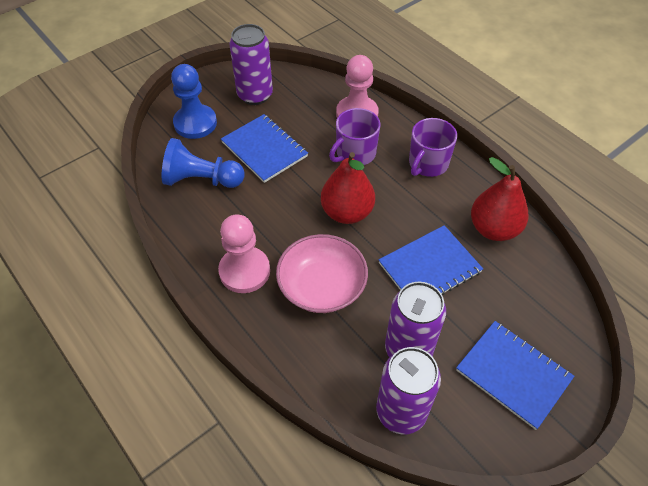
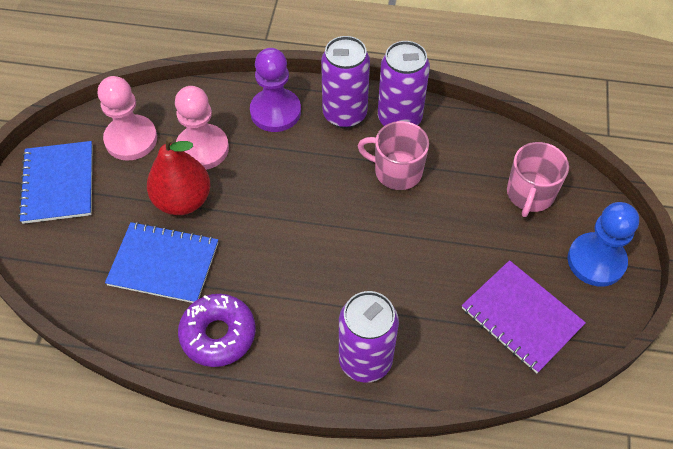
blue notebook: [221,114,308,183] [379,225,483,295] [456,321,574,430] = 3 -> [18,141,93,224] [105,222,218,303] = 2
blue pawn: [162,138,244,188] [171,64,217,139] = 2 -> [568,202,639,287] = 1
pink bowl: [276,234,368,313] = 1 -> none = 0
pink mug: none = 0 -> [358,121,429,190] [507,142,569,217] = 2
purple donut: none = 0 -> [178,294,256,367] = 1
purple mug: [329,108,380,165] [409,118,457,177] = 2 -> none = 0
purple notebook: none = 0 -> [462,260,586,373] = 1
purple pawn: none = 0 -> [250,48,301,132] = 1
red pear: [321,152,375,224] [471,157,529,241] = 2 -> [147,137,211,215] = 1

